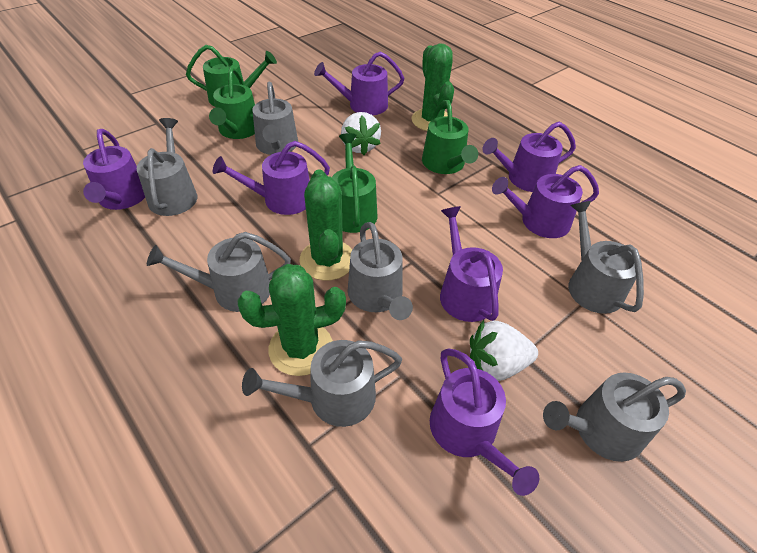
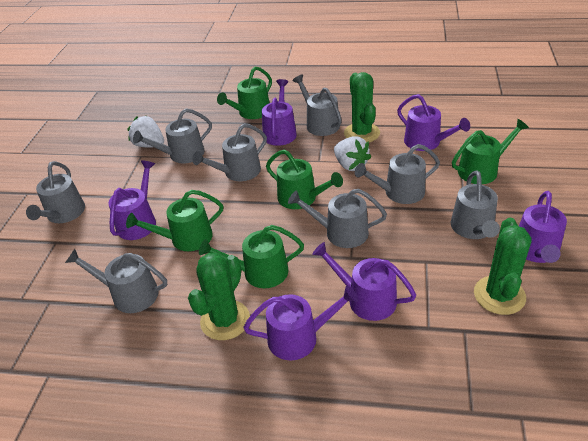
green watering can: [186,45,277,106] [209,67,255,139] [332,133,377,233] [422,100,478,174] = 4 -> [126,190,223,251] [199,225,304,288] [217,67,272,119] [266,150,343,209] [452,119,529,184] = 5
grey watering can: [137,118,197,216] [147,232,291,312] [242,340,402,427] [252,82,298,155] [348,222,413,320] [543,373,686,462] [568,201,644,314] = 7 -> [26,161,85,223] [65,249,167,313] [133,109,212,164] [192,124,267,181] [288,189,387,248] [292,74,342,136] [355,144,440,204] [451,170,500,239] = 8
purple watering can: [83,129,145,210] [213,141,330,215] [314,51,404,115] [430,348,539,496] [440,206,503,322] [482,122,576,192] [492,165,599,238] = 7 -> [109,160,156,240] [243,286,358,360] [262,79,297,146] [312,242,416,321] [397,94,470,151] [519,191,567,263] = 6

